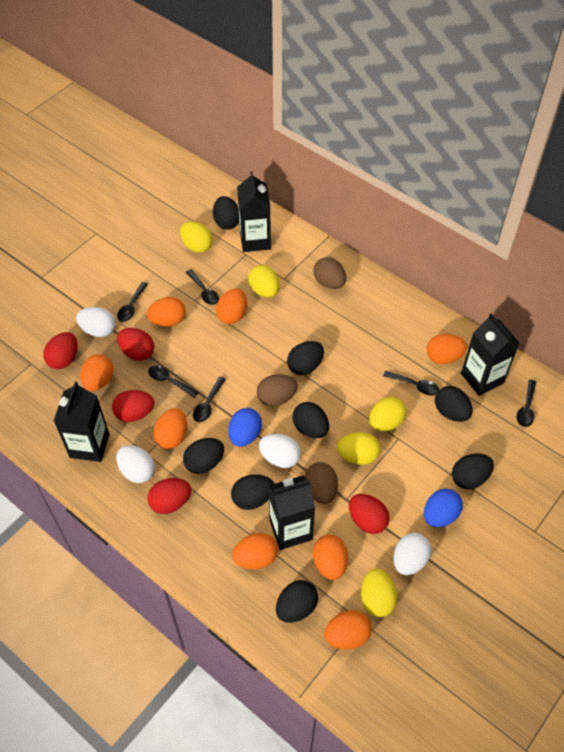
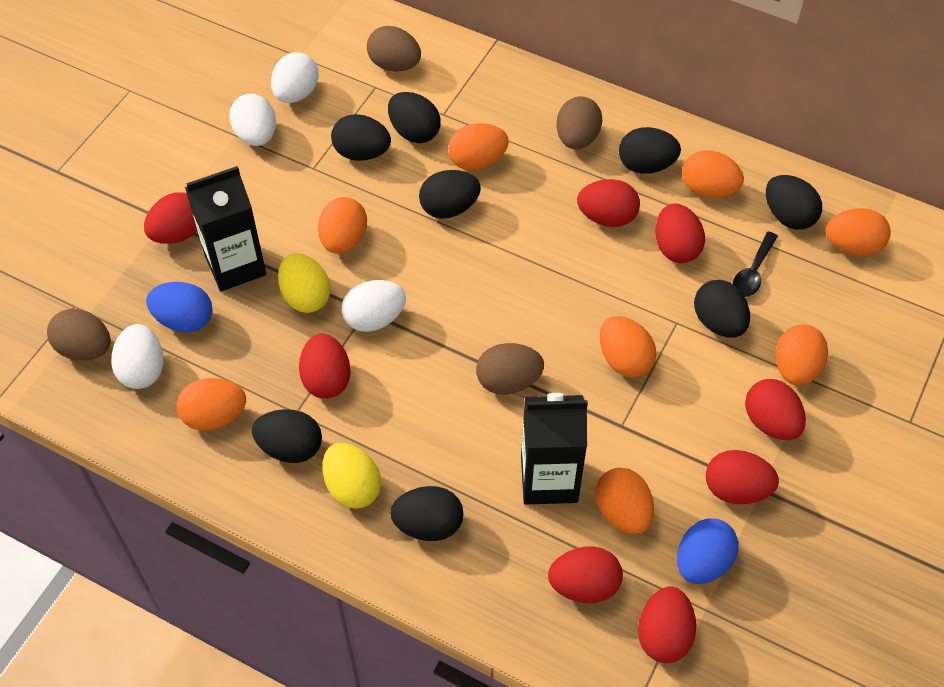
black carton: [54,381,109,462] [237,171,271,252] [268,476,315,550] [461,313,520,396] = 4 -> [185,166,266,291] [521,393,588,505] = 2
black spoon: [117,282,148,322] [148,365,199,398] [185,269,219,305] [193,376,226,422] [383,371,439,396] [517,380,536,427] = 6 -> [733,231,778,297] = 1
brown egg: [257,374,298,406] [305,462,338,504] [313,257,346,289] = 3 -> [47,309,111,361] [367,26,421,71] [476,343,544,395] [556,96,602,149] = 4
red egg: [43,332,77,369] [112,390,154,422] [117,328,154,361] [148,478,191,514] [349,494,389,534] = 5 -> [144,192,197,244] [299,333,351,399] [548,546,623,603] [577,179,640,227] [638,586,696,663] [655,204,705,263] [706,450,779,504] [745,379,806,440] = 8
yellow egg: [180,221,212,253] [248,265,279,298] [337,432,380,465] [361,568,397,617] [369,397,406,431] = 5 -> [278,253,331,313] [322,443,381,509] = 2

